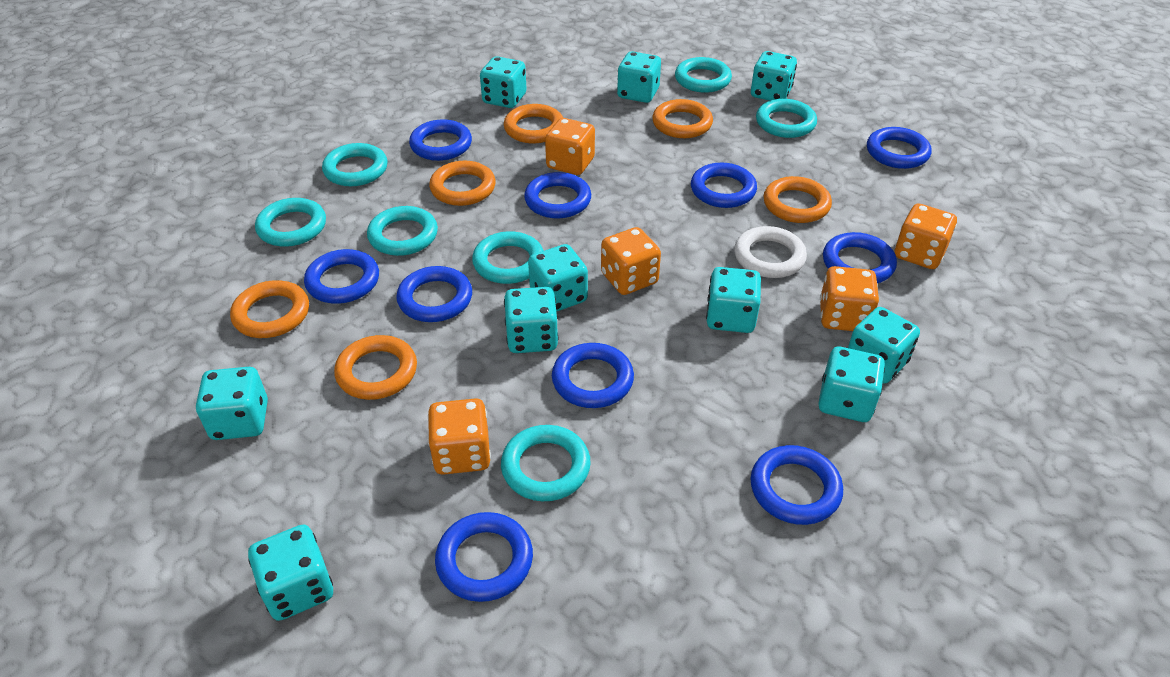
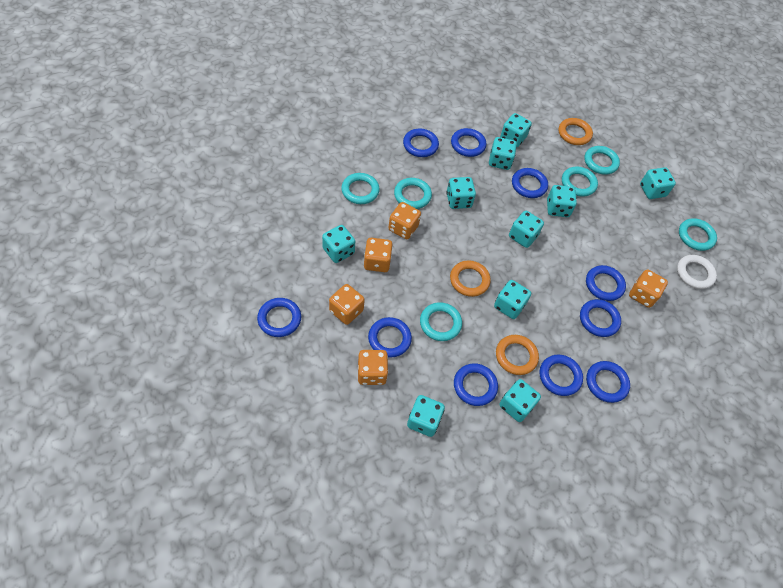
orange ring: [230,280,309,338] [334,335,417,400] [429,161,496,206] [504,104,563,143] [652,99,713,138] [763,176,832,223] = 6 -> [450,260,491,297] [496,335,539,375] [558,118,593,145] = 3
turquoise ring: [255,198,326,247] [322,143,387,186] [367,206,438,256] [472,231,544,284] [501,425,591,501] [675,57,732,93] [756,99,817,138] = 7 -> [341,173,380,204] [394,178,432,209] [420,302,462,341] [562,166,598,197] [584,146,620,175] [679,218,717,251] = 6

